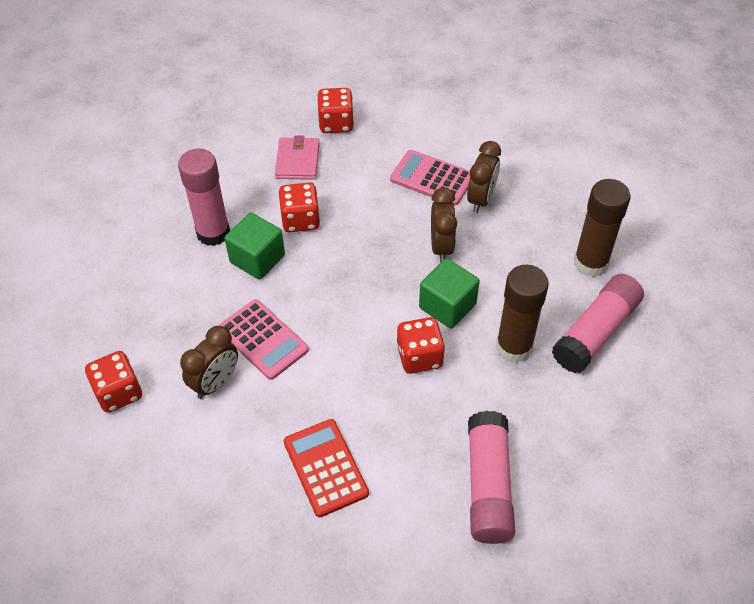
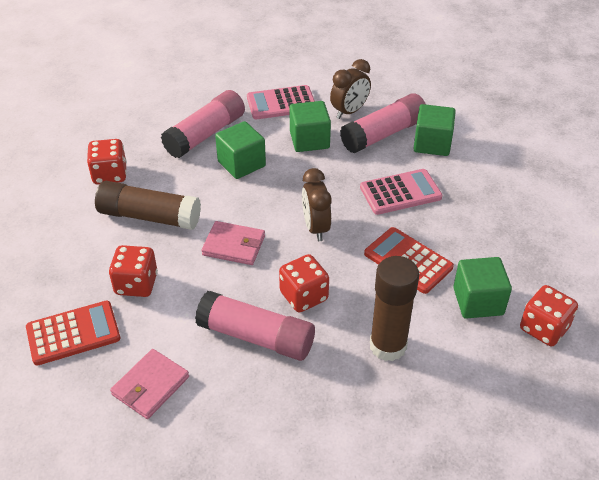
brown clock: [180,326,238,399] [431,187,457,262] [467,141,501,213] = 3 -> [302,168,332,241] [330,59,371,119] = 2
green cube: [224,213,285,280] [419,258,480,329] = 2 -> [215,121,266,179] [290,101,331,152] [413,104,456,156] [453,257,512,319] = 4
pink wallet: [275,135,320,180] = 1 -> [110,349,189,419] [201,221,265,265] = 2
red calculator: [284,419,369,517] = 1 -> [26,301,121,365] [364,227,454,294] = 2

